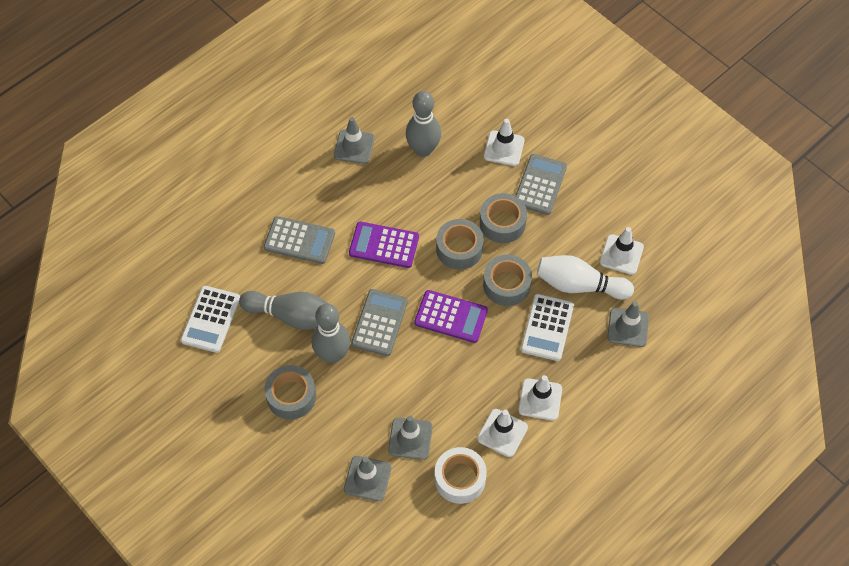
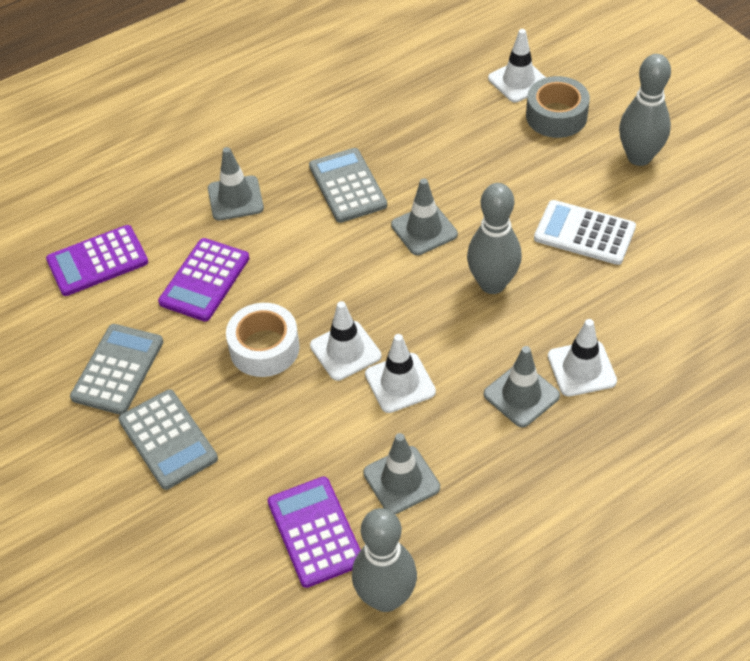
grey tape: [264,365,316,420] [436,219,484,270] [480,193,527,243] [483,254,532,306] = 4 -> [526,76,590,138] = 1
purple calculator: [349,222,419,268] [414,290,488,343] = 2 -> [46,225,148,296] [158,238,250,321] [268,476,360,588] = 3
white bowling pin: [537,255,634,300] = 1 -> none = 0
white calculator: [181,286,240,353] [521,294,574,361] = 2 -> [534,200,636,265] = 1

